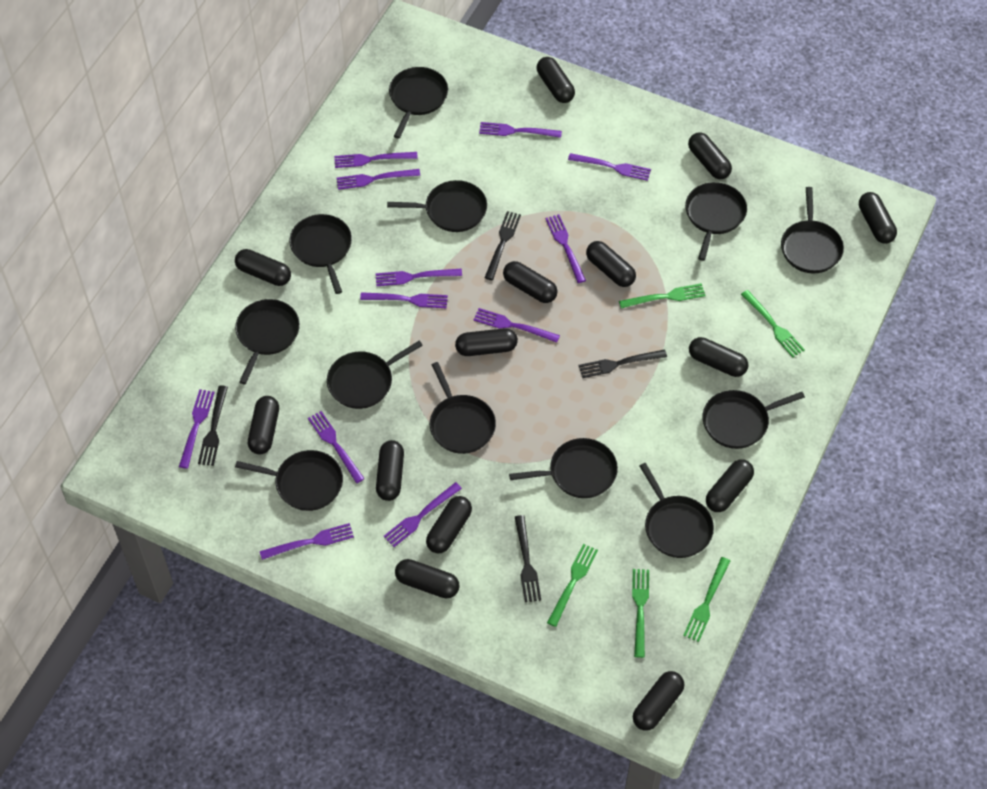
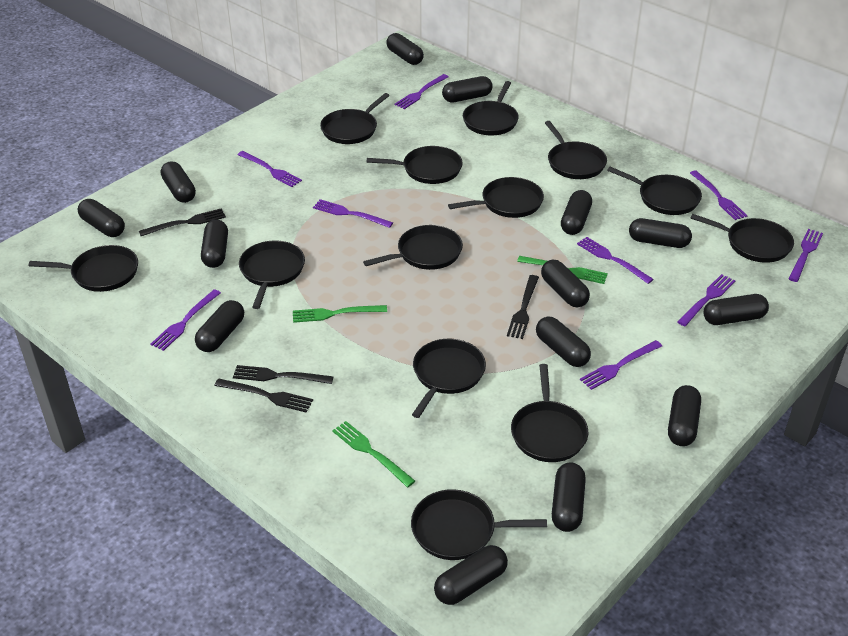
black pan: [235,299,300,384] [235,450,343,511] [289,214,352,294] [327,341,423,409] [387,180,487,232] [389,67,448,139] [430,362,496,454] [509,438,618,498] [639,463,714,558] [685,182,747,261] [703,390,805,449] [781,187,844,273] = 12 -> [29,245,138,292] [239,241,305,309] [320,93,390,144] [363,225,463,270] [367,146,463,184] [411,489,547,560] [412,339,486,418] [448,177,544,218] [463,81,519,136] [511,364,588,462] [545,121,607,179] [607,167,702,215] [690,214,794,263] = 13
green fork: [547,544,598,627] [619,283,706,308] [632,569,649,658] [683,557,730,642] [741,290,805,357] = 5 -> [293,305,387,323] [332,421,415,487] [517,256,608,284] = 3
purple fork: [179,389,215,469] [260,523,354,560] [308,411,365,483] [334,152,418,168] [336,169,420,190] [360,292,448,308] [375,269,462,286] [383,482,462,547] [473,308,560,343] [479,122,562,138] [545,214,586,283] [568,153,651,181] = 12 -> [150,289,221,351] [237,151,302,187] [313,199,393,228] [395,74,449,109] [577,237,654,284] [580,340,662,390] [677,274,735,326] [690,170,748,220] [788,229,823,282] = 9

